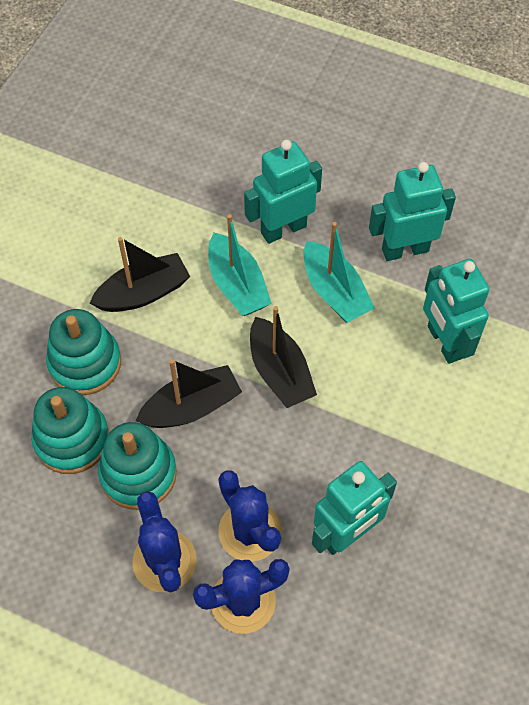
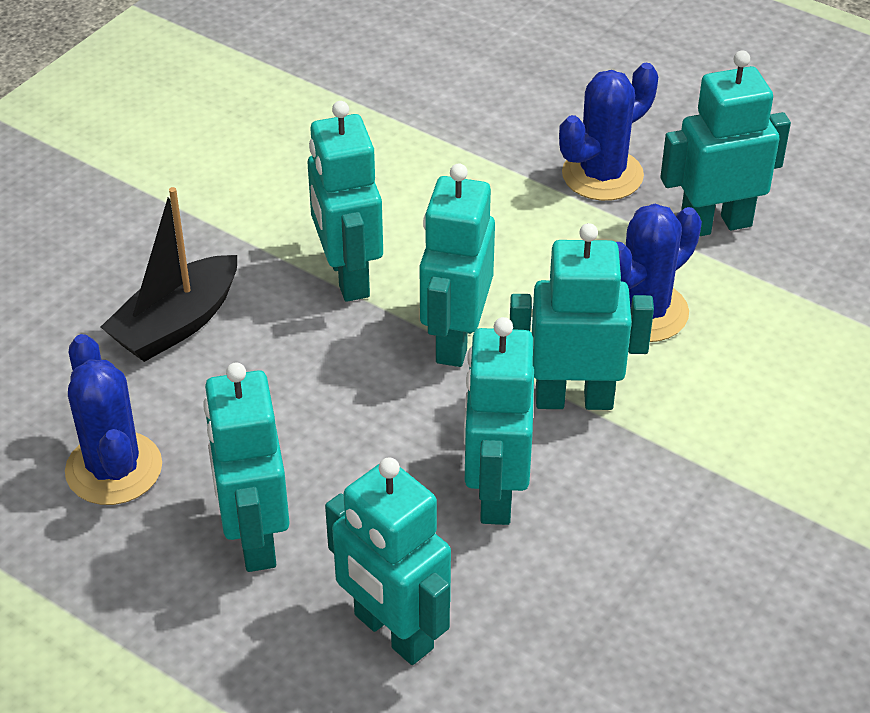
black boat: [90,237,190,312] [136,359,242,428] [250,306,317,408] = 3 -> [101,187,237,362] = 1
turquoise boat: [208,214,272,316] [304,222,375,323] = 2 -> none = 0
turquoise robot: [244,140,322,244] [312,461,397,555] [369,162,456,261] [423,259,490,364] = 4 -> [203,363,290,572] [308,101,383,302] [325,457,451,665] [420,163,495,367] [464,317,534,525] [510,223,654,410] [660,50,791,237] = 7
turquoise stacking toy: [31,387,109,474] [46,309,121,395] [98,422,177,510] = 3 -> none = 0

